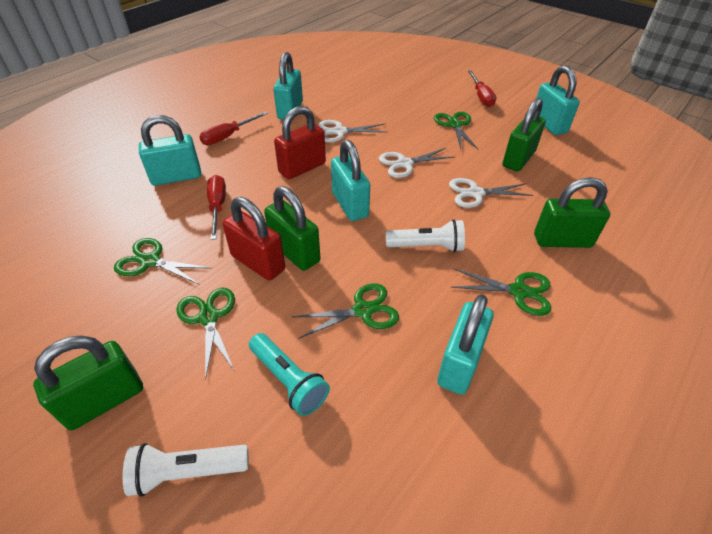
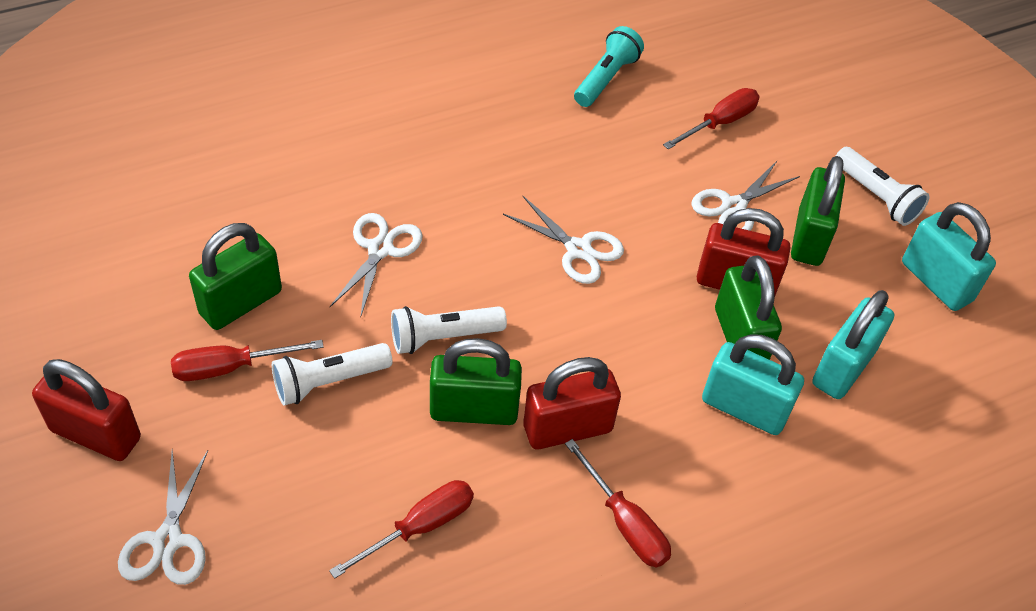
green scissors: [114,238,213,284] [176,288,235,380] [292,283,399,339] [434,112,478,149] [450,268,551,316] = 5 -> none = 0
red padlock: [223,197,285,280] [274,106,326,179] = 2 -> [32,359,141,461] [523,357,621,450] [697,208,790,297] = 3
red screwdriver: [199,112,268,145] [207,175,226,240] [468,71,496,107] = 3 -> [171,340,324,381] [329,480,474,579] [565,439,671,568] [663,88,760,149] = 4
turquoise padlock: [139,115,201,186] [273,52,303,120] [331,140,370,221] [437,294,494,395] [537,65,580,135] = 5 -> [702,334,804,435] [812,290,894,399] [902,202,996,311] = 3
white flashlight: [123,443,248,497] [386,219,465,252] = 2 -> [272,343,393,406] [391,306,507,354] [836,147,929,226] = 3
white scissors: [318,120,388,142] [379,148,455,178] [449,178,533,208] = 3 -> [118,450,208,585] [330,213,423,318] [503,195,624,284] [691,160,800,231] = 4

